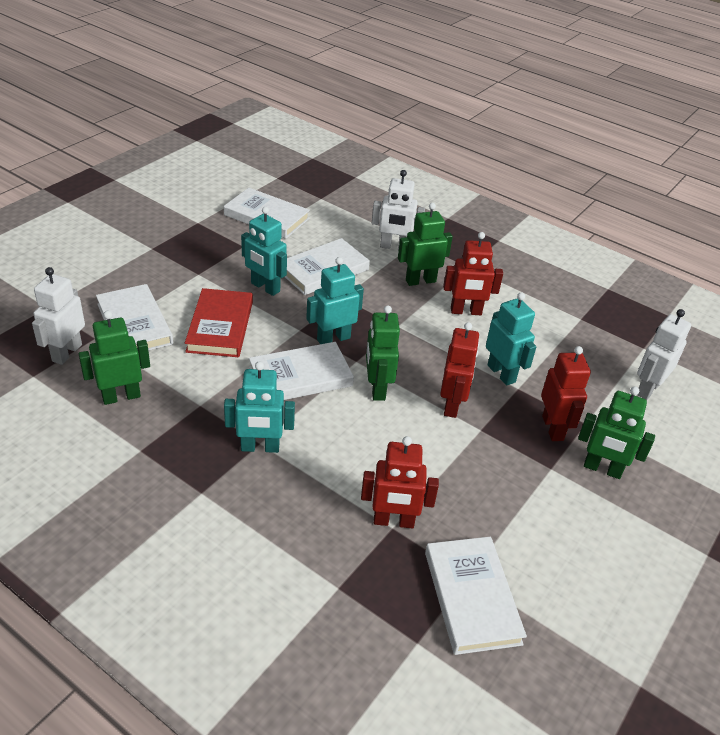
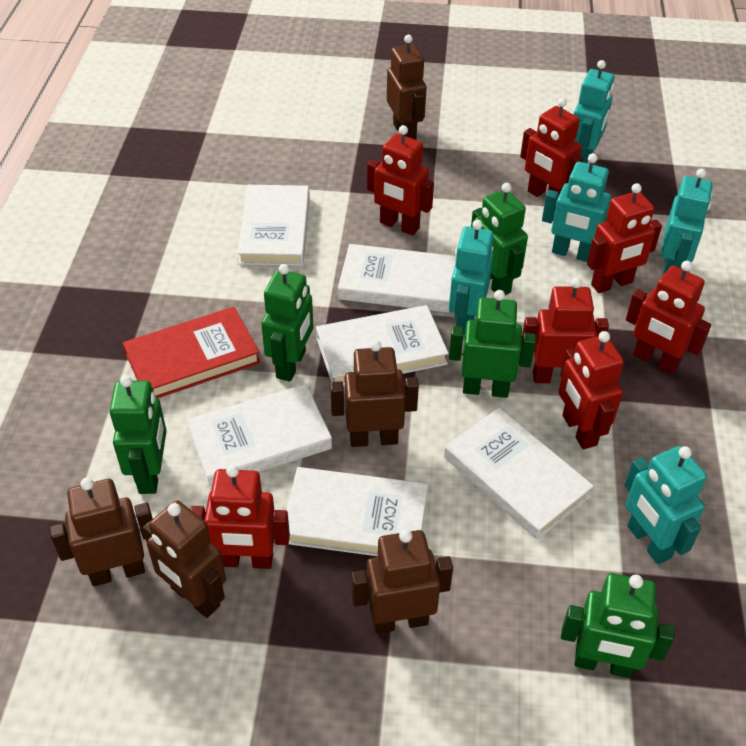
brown robot: none = 0 -> [50,477,153,586] [143,500,226,618] [330,340,419,447] [351,529,453,634] [387,35,427,140] = 5
green robot: [79,311,150,405] [366,305,400,401] [398,203,453,286] [578,387,655,479] = 4 -> [109,375,167,494] [261,264,313,382] [449,290,536,398] [471,183,528,295] [561,573,675,678] = 5
red robot: [361,436,439,529] [440,322,480,418] [443,232,503,315] [541,346,591,441] = 4 -> [190,465,290,569] [367,125,434,235] [520,98,583,197] [522,278,609,383] [558,331,624,449] [587,183,662,293] [626,261,711,375] = 7
turquoise robot: [224,361,295,453] [241,207,287,296] [306,257,364,344] [486,292,536,385] = 4 -> [449,220,494,335] [542,153,611,262] [574,60,614,163] [625,446,707,564] [661,168,713,276] = 5
white book: [96,284,173,351] [224,188,310,239] [249,342,354,400] [285,238,370,295] [425,537,527,655] = 5 -> [187,384,332,487] [237,185,310,266] [286,467,428,556] [316,305,449,386] [338,244,456,312] [444,408,594,540] = 6
white robot: [32,267,85,365] [372,170,425,250] [637,309,691,400] = 3 -> none = 0

